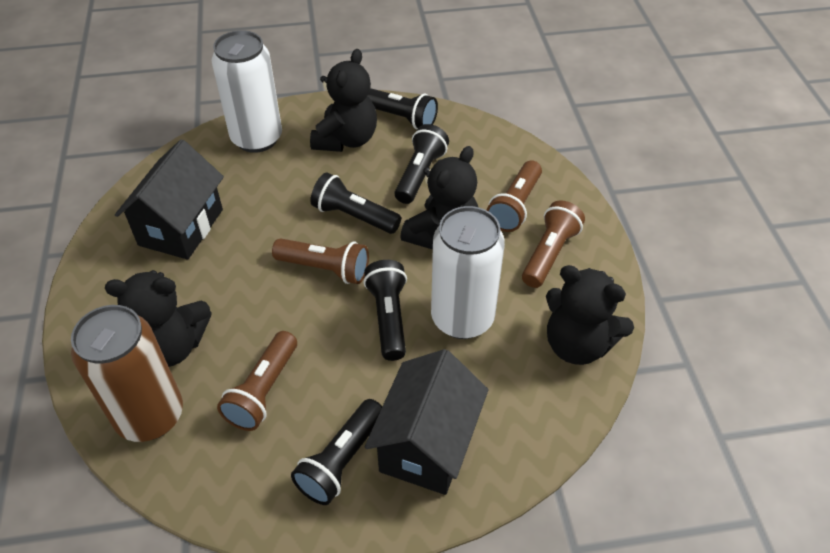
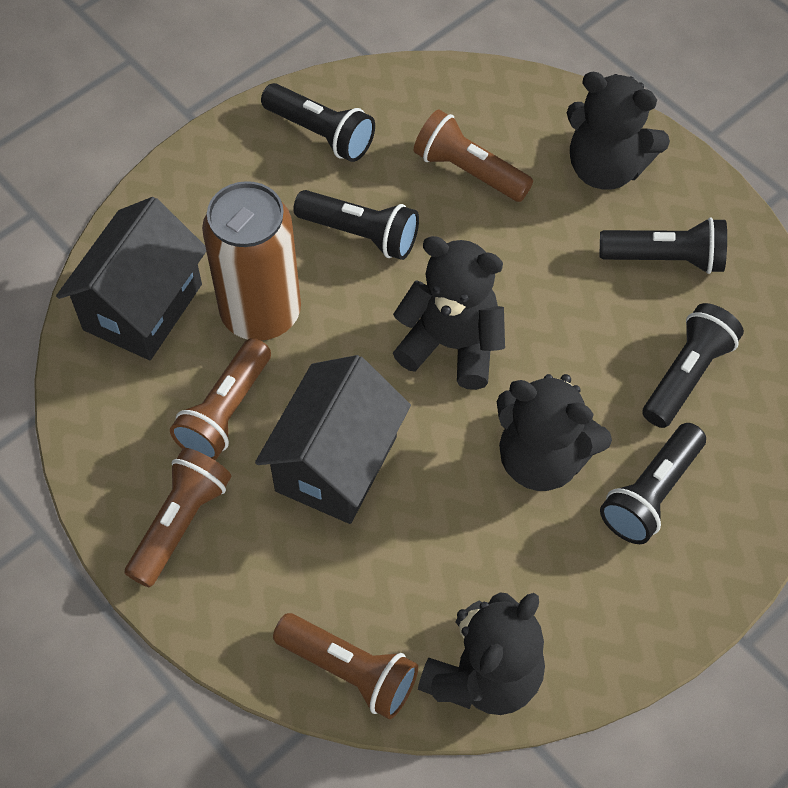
white can: [211,30,282,153] [431,206,505,339] = 2 -> none = 0

